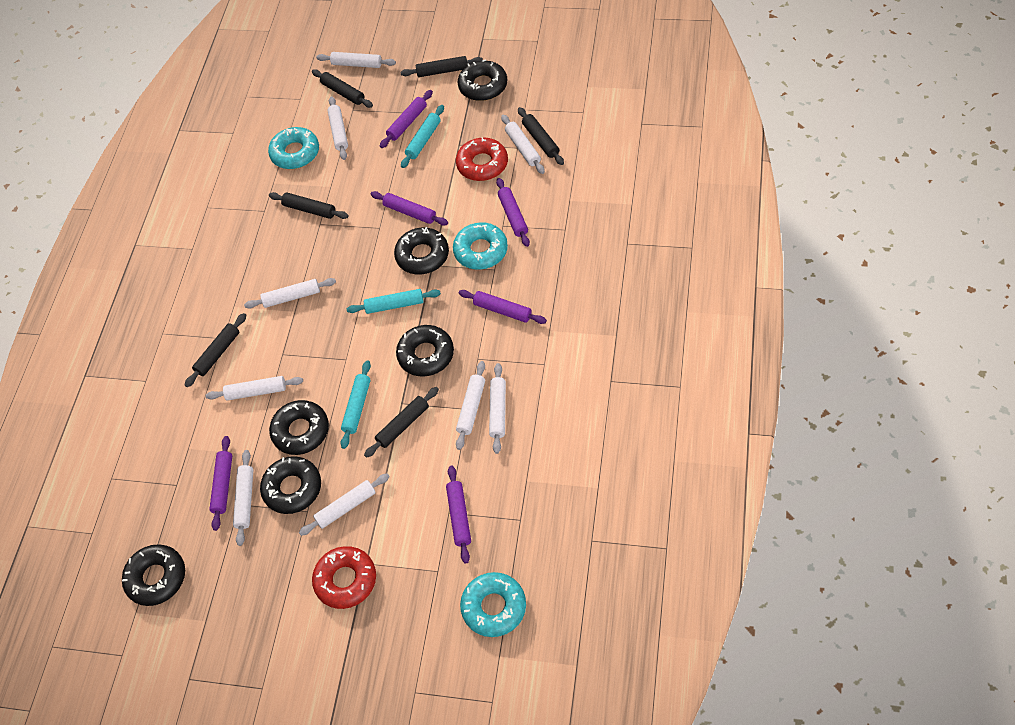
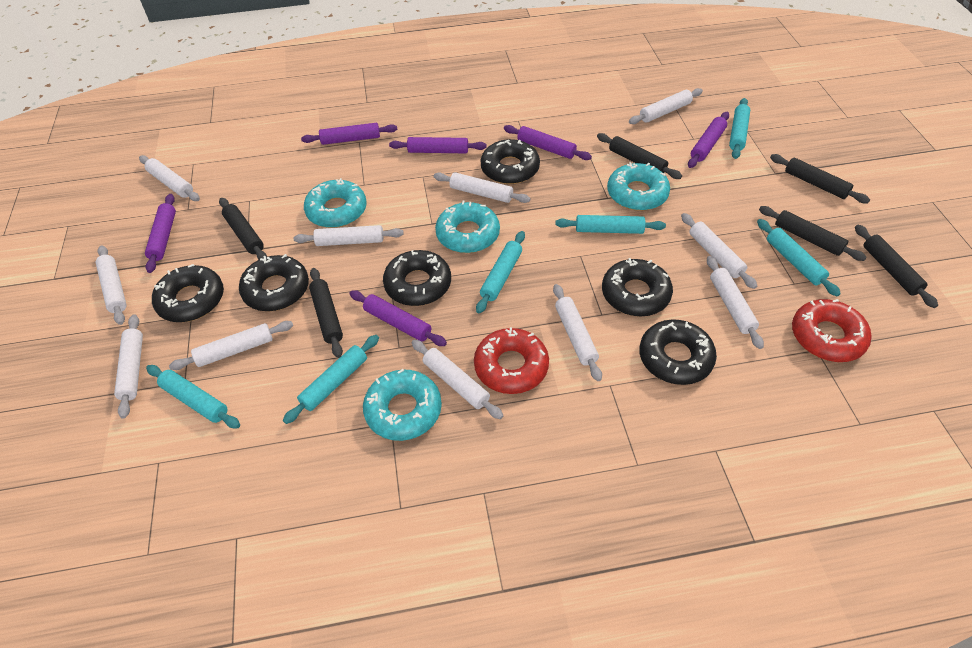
turquoise donut: [268,127,319,169] [453,222,508,270] [460,572,526,637] = 3 -> [304,178,367,228] [363,369,442,441] [435,201,500,253] [607,162,670,211] = 4
turquoise rolling pin: [341,360,371,449] [347,289,441,314] [401,105,444,168] = 3 -> [146,365,240,429] [283,335,379,424] [476,231,525,313] [555,215,666,234] [729,98,750,159] [757,219,841,296] = 6
white rolling pin: [206,376,303,401] [233,450,253,546] [244,278,336,309] [299,473,390,536] [316,52,396,68] [327,96,348,160] [456,361,485,450] [489,363,506,454] [501,115,545,174] = 9 -> [96,245,127,325] [114,314,143,419] [139,155,200,201] [169,321,293,370] [293,225,404,246] [411,340,503,419] [433,172,531,203] [553,284,602,381] [629,88,703,124] [681,213,757,289] [707,256,764,349] = 11

